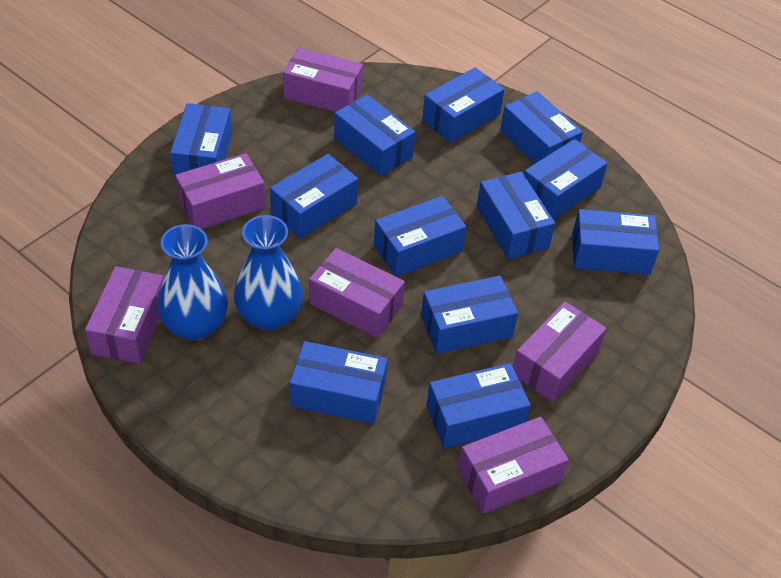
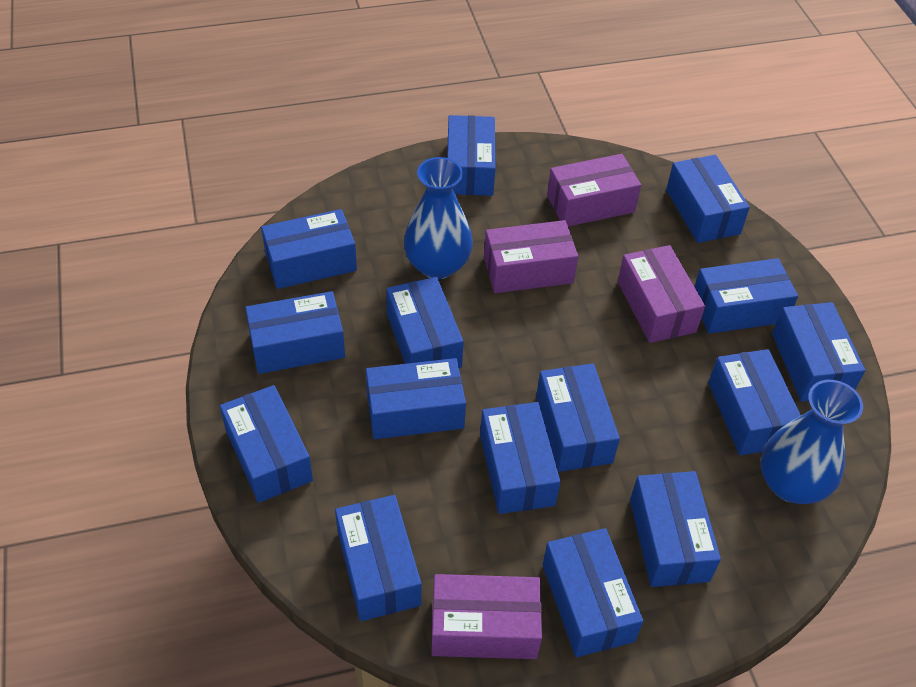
blue box: [170,103,232,179] [270,154,358,239] [290,341,388,424] [334,94,415,176] [374,196,466,277] [421,276,518,354] [422,67,504,143] [426,363,531,449] [477,172,555,259] [500,91,583,164] [524,139,607,220] [572,209,659,275] = 12 -> [220,385,313,503] [245,291,345,374] [261,209,357,289] [335,495,421,621] [366,358,466,439] [386,277,464,368] [447,115,496,196] [480,402,561,514] [536,364,620,472] [543,528,643,657] [630,471,721,587] [666,155,750,243] [694,258,798,334] [708,349,801,455] [772,302,866,402] = 15
purple box: [85,266,164,364] [175,153,266,229] [283,48,363,112] [309,248,405,338] [458,417,569,514] [513,302,607,402] = 6 -> [431,574,542,659] [484,220,578,293] [547,154,641,227] [618,245,705,343] = 4

